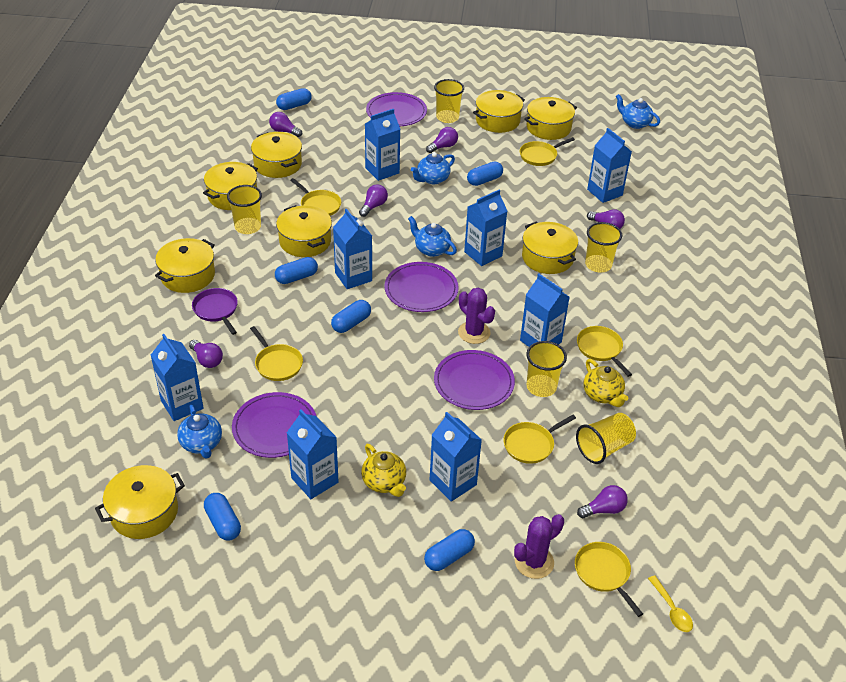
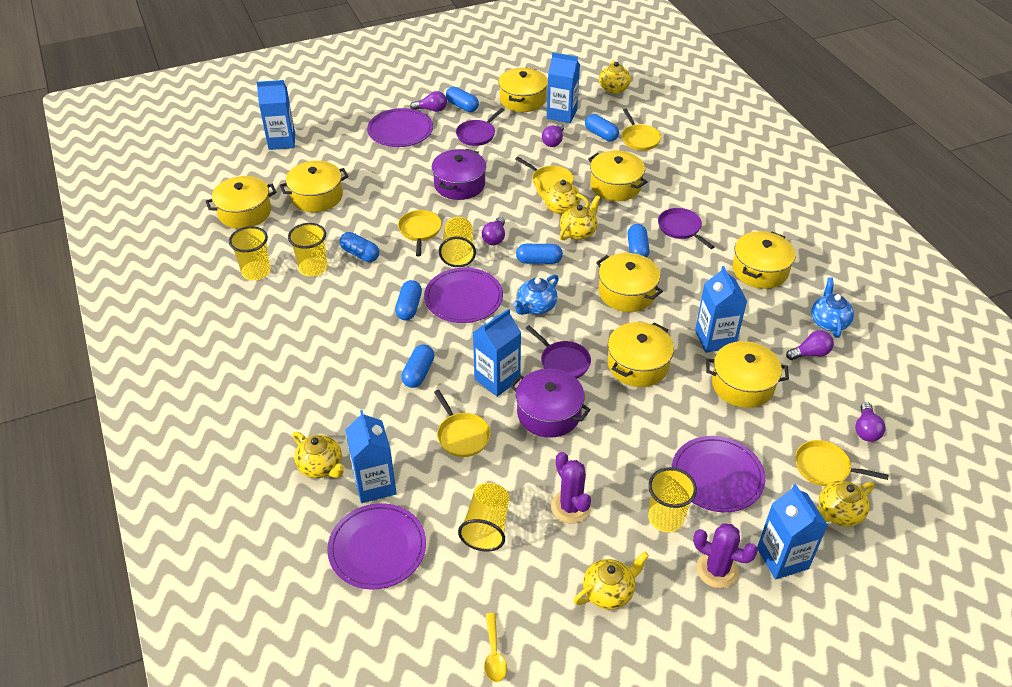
blue capsule: [204,493,241,541] [275,257,318,284] [276,88,312,110] [331,300,371,333] [424,529,475,571] [467,161,503,186] = 6 -> [340,232,379,262] [395,280,422,320] [401,345,434,388] [446,87,479,112] [516,244,563,264] [585,114,619,141] [627,224,649,257] = 7
blue carton: [151,334,204,421] [287,409,339,499] [333,209,372,289] [365,109,400,181] [430,412,482,502] [464,189,507,266] [520,274,570,347] [587,128,632,203] = 8 -> [256,80,295,150] [345,410,397,503] [473,308,521,397] [547,52,580,123] [695,266,747,353] [757,484,828,580] = 6
blue teapot: [177,405,222,459] [408,216,457,257] [411,152,455,184] [616,94,660,129] = 4 -> [513,275,559,315] [811,277,854,338] = 2
purple light bulb: [189,340,223,368] [269,112,302,137] [359,184,388,217] [426,127,458,153] [577,485,628,518] [587,209,625,229] = 6 -> [410,91,447,112] [482,217,505,245] [542,124,564,147] [786,330,834,360] [855,402,885,442] = 5
purple pan: [192,288,238,335] = 1 -> [456,108,504,146] [526,325,591,379] [658,208,714,249] = 3
purple pot: none = 0 -> [432,149,486,200] [510,368,591,438] = 2
yellow pan: [250,326,303,381] [290,178,341,216] [503,415,576,464] [520,137,575,166] [575,542,643,617] [577,326,632,377] = 6 -> [398,210,442,256] [434,390,491,457] [515,157,574,190] [622,108,661,151] [795,440,889,486] = 5
yellow teapot: [361,444,406,497] [583,359,628,407] = 2 -> [293,432,345,478] [533,177,590,214] [559,196,600,240] [574,552,649,609] [599,61,631,94] [816,481,875,527] = 6

